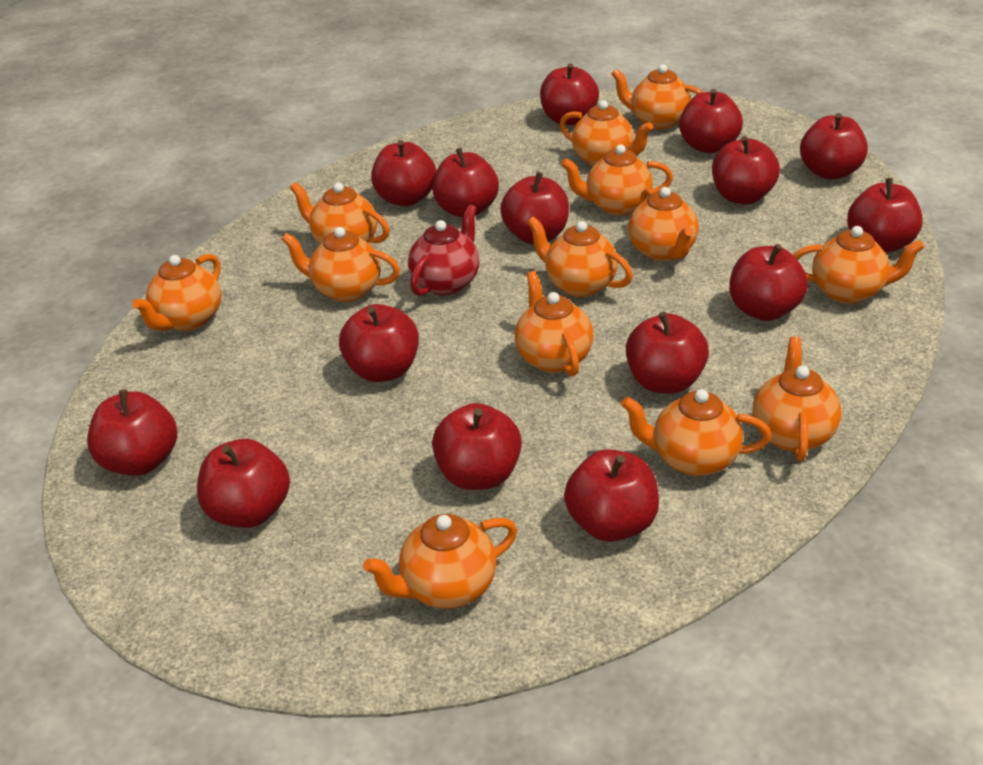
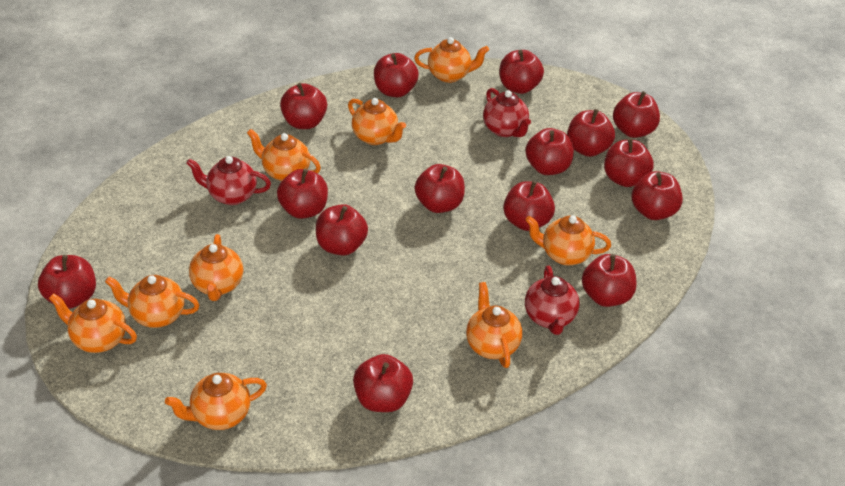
orange teapot: [132,254,221,331] [281,227,400,302] [290,182,390,245] [363,514,517,608] [515,271,593,376] [527,216,633,297] [560,100,653,166] [561,144,673,215] [611,64,703,130] [621,389,771,476] [628,187,699,261] [752,336,841,461] [793,226,925,304] = 13 -> [49,293,137,353] [105,275,199,328] [165,373,267,430] [189,234,243,301] [247,129,321,181] [348,98,406,145] [414,37,489,83] [466,282,522,368] [525,216,611,265] = 9
red teapot: [408,205,479,296] = 1 -> [186,156,271,205] [483,88,531,137] [525,266,580,335] = 3

